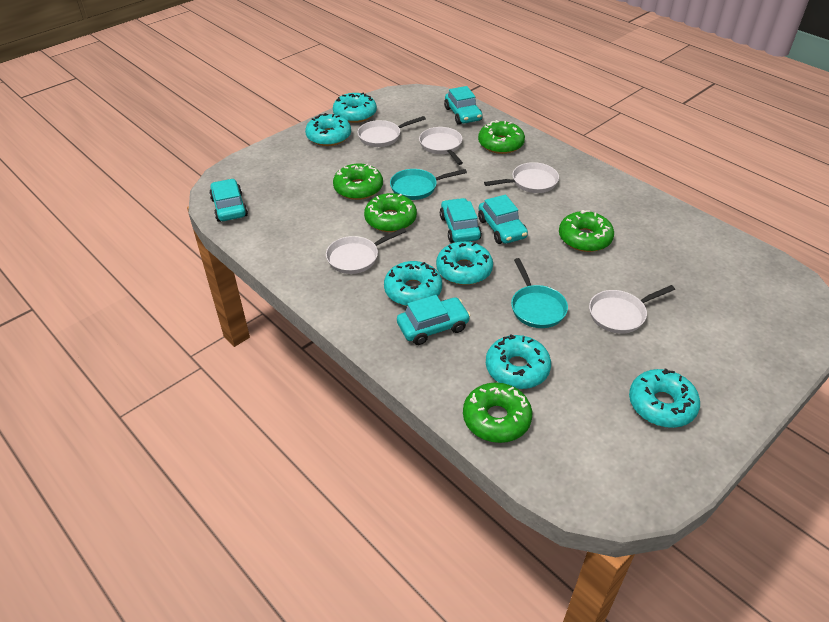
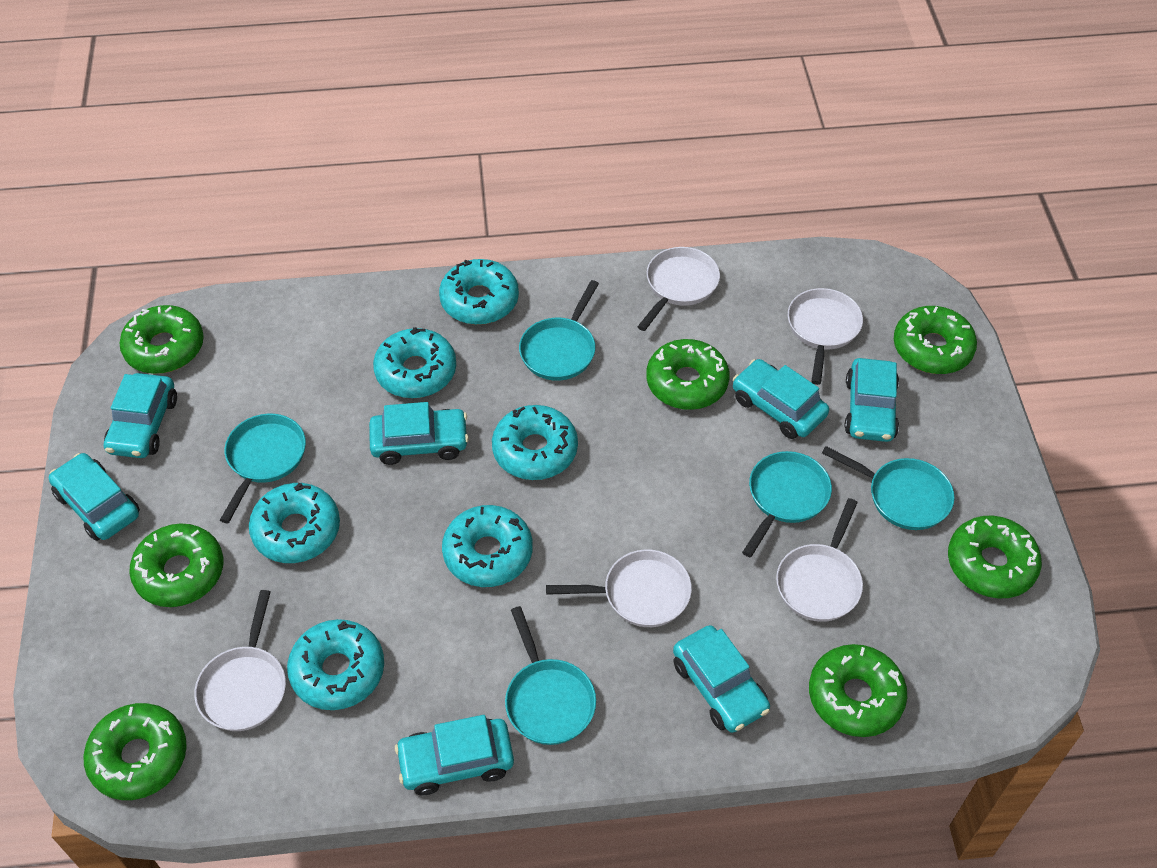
green donut: [333,163,383,200] [364,193,417,232] [463,382,532,443] [478,120,525,154] [559,210,614,252] = 5 -> [83,703,187,800] [119,305,204,374] [129,523,223,607] [646,339,730,410] [809,644,907,737] [894,306,977,374] [948,515,1042,599] = 7
turquoise car: [209,179,248,222] [397,295,470,345] [440,198,482,243] [444,86,483,125] [478,195,528,244] = 5 -> [49,453,140,541] [104,373,177,458] [369,402,469,465] [395,715,514,795] [673,625,770,733] [733,359,829,439] [844,358,899,442] = 7
turquoise pan: [390,169,467,200] [511,258,568,328] = 2 -> [220,414,306,523] [505,606,596,745] [519,280,599,381] [742,451,832,557] [822,446,954,530] = 5

